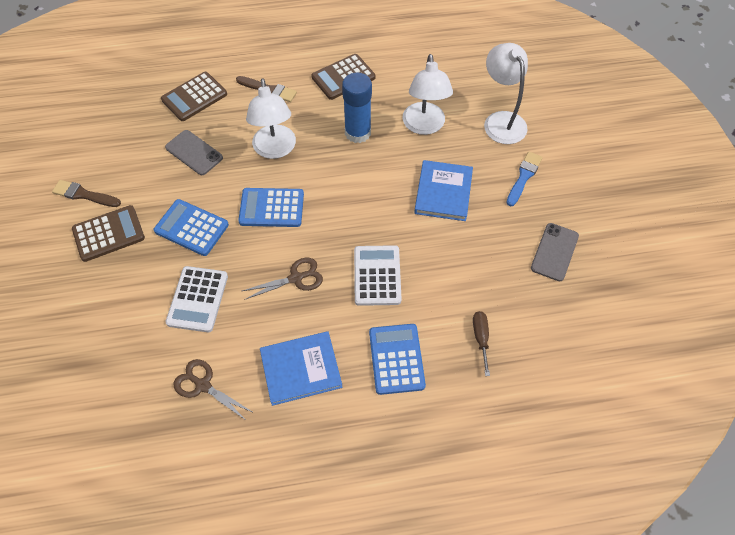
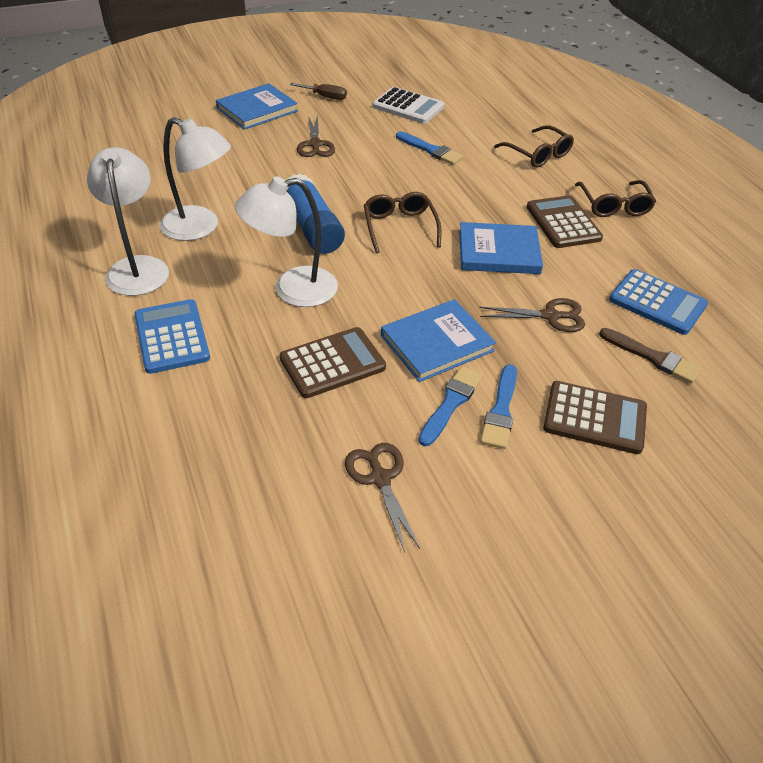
blue book: [260,331,343,406] [414,160,473,221] = 2 -> [216,83,298,130] [381,299,496,382] [459,222,543,274] = 3
blue brush: [506,152,543,207] = 1 -> [396,131,463,165] [418,366,483,446] [480,364,517,449] = 3
blue calculator: [154,199,229,256] [238,188,304,227] [369,324,426,395] = 3 -> [134,299,210,374] [609,269,708,335] = 2
brown brush: [52,180,121,207] [236,76,297,102] = 2 -> [599,328,702,384] = 1
brown glasses: none = 0 -> [364,192,441,253] [494,125,574,168] [575,180,656,217] = 3
brown scissors: [173,359,254,421] [242,257,323,300] = 2 -> [297,115,335,157] [345,443,420,552] [480,298,585,332] = 3
grey phone: [165,130,223,175] [531,223,579,281] = 2 -> none = 0
white calculator: [166,266,228,332] [354,245,402,306] = 2 -> [373,87,444,124] = 1

